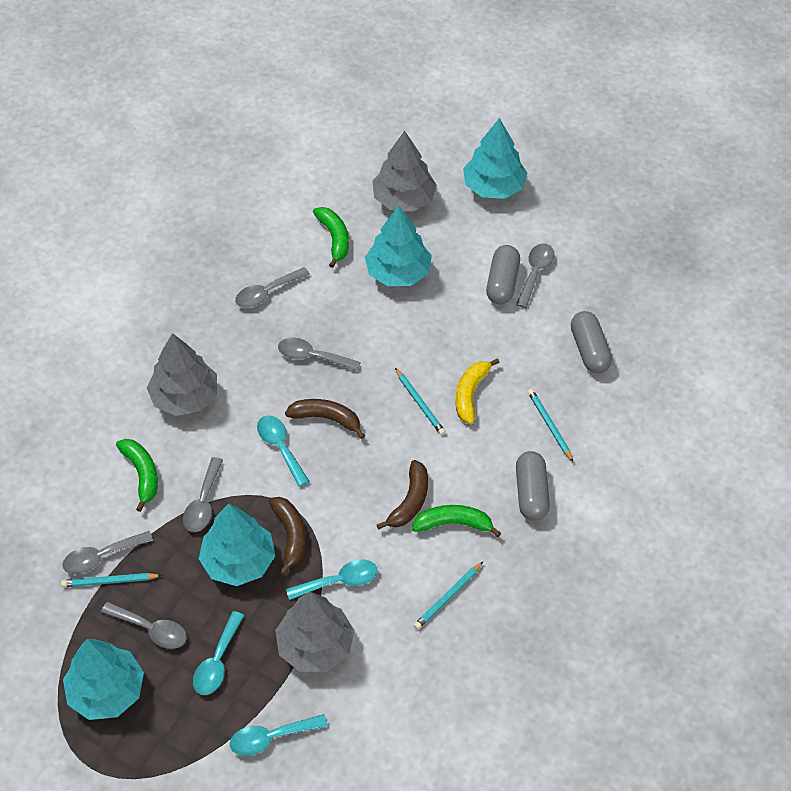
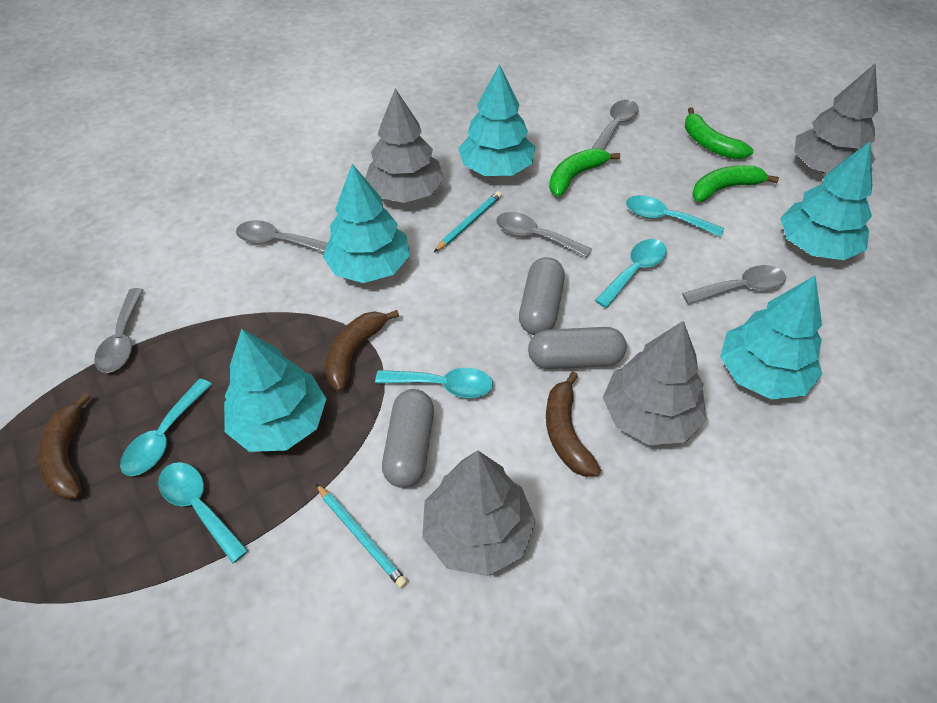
grey spoon: [63,531,153,574] [101,602,187,649] [183,457,223,532] [235,267,310,308] [278,338,361,371] [516,243,554,308] = 6 -> [94,288,143,373] [236,220,328,252] [496,212,592,258] [591,100,639,150] [682,265,786,304] = 5
grey tree: [147,333,217,416] [275,591,354,672] [372,131,437,212] = 3 -> [365,88,444,203] [422,450,536,576] [603,321,707,445] [794,63,878,174] = 4
turquoise pencil: [61,573,162,587] [395,368,446,435] [414,562,483,630] [528,389,573,462] = 4 -> [316,484,408,588] [434,191,502,252] = 2
turquoise spoon: [193,611,244,695] [230,714,328,756] [257,415,309,487] [286,560,378,600] = 4 -> [120,379,212,476] [158,462,248,564] [375,368,493,398] [595,239,667,308] [626,195,724,237] = 5
turquoise tree: [63,639,144,720] [199,503,275,586] [365,205,432,286] [463,118,527,199] = 4 -> [224,329,326,452] [323,164,410,283] [458,64,535,176] [720,275,822,400] [780,142,872,260] = 5
yellow banana: [455,358,500,424] = 1 -> none = 0

